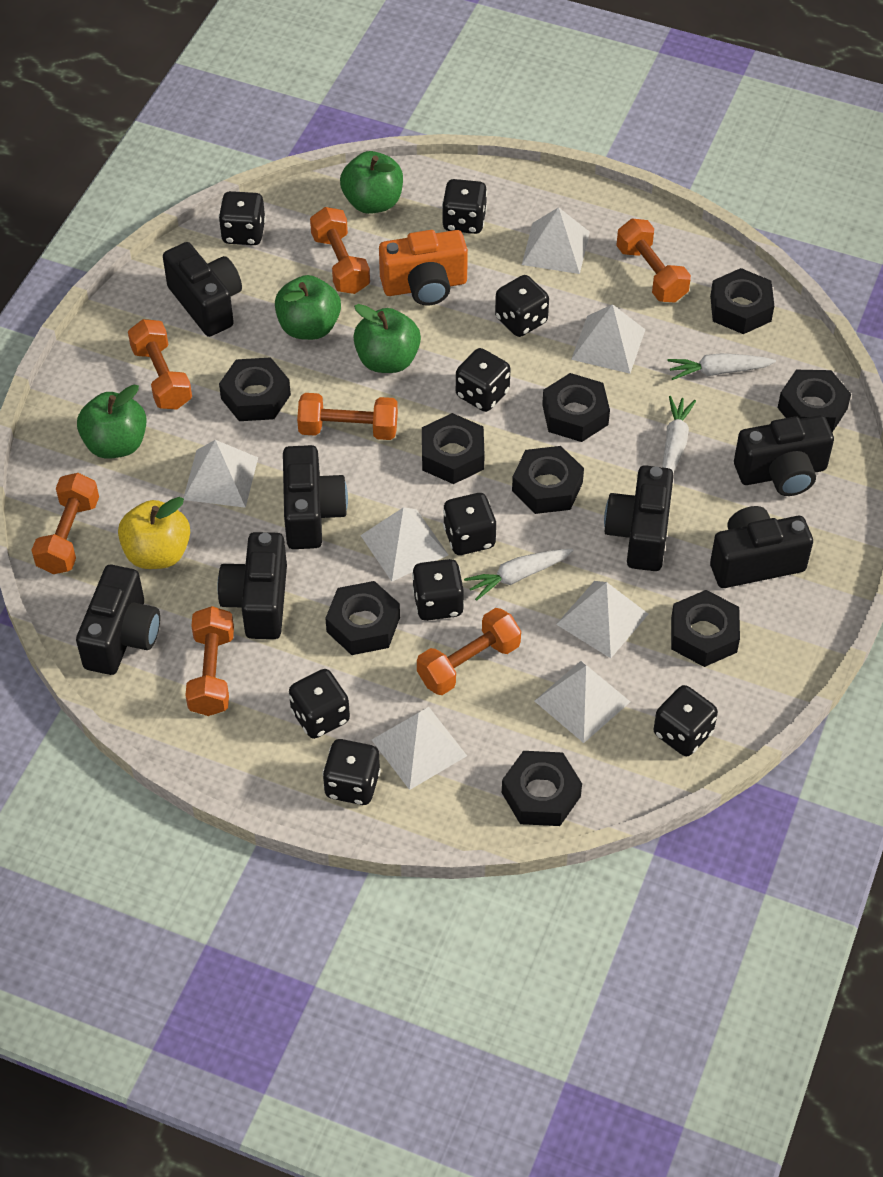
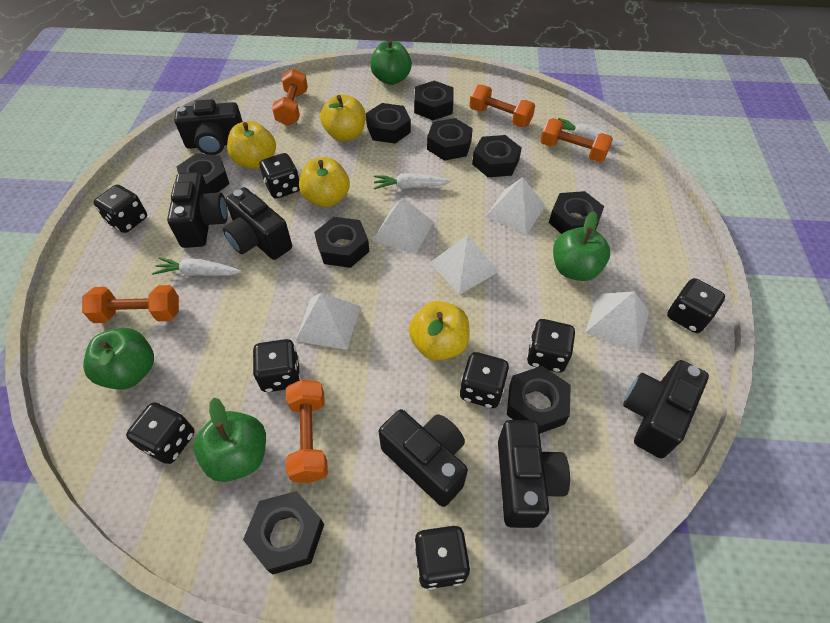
black camera: [76,565,160,675] [163,242,242,337] [217,532,287,639] [283,445,348,549] [604,465,674,571] [710,506,813,588] [734,415,834,496] = 7 -> [167,172,228,248] [174,99,243,155] [223,187,292,260] [379,409,468,507] [498,420,570,528] [623,360,709,458] = 6
black dice: [218,191,266,245] [289,669,350,739] [322,739,381,805] [412,559,464,621] [442,179,487,234] [443,493,496,555] [456,348,511,412] [495,275,549,337] [654,685,718,756] = 9 -> [93,185,147,233] [126,402,195,464] [252,339,301,392] [260,153,300,199] [414,526,471,590] [460,352,509,408] [527,319,575,372] [667,278,725,333] = 8
orange camera: [379,230,468,306] = 1 -> none = 0
orange dumbbell: [31,473,99,574] [128,319,192,410] [185,606,234,716] [297,393,398,440] [310,207,370,294] [417,608,521,695] [616,218,691,302] = 7 -> [82,285,179,323] [272,68,308,126] [286,379,328,483] [469,85,535,127] [540,118,613,162] = 5
white pyramid: [183,440,258,508] [360,507,448,581] [372,707,467,790] [522,207,590,274] [535,661,630,743] [556,581,648,658] [571,304,646,374] = 7 -> [295,293,361,350] [373,197,433,254] [430,235,498,295] [485,177,546,234] [585,291,649,352] = 5
yellow apple: [118,497,190,569] = 1 -> [227,121,276,169] [299,157,350,207] [320,94,366,141] [409,301,470,361] = 4

